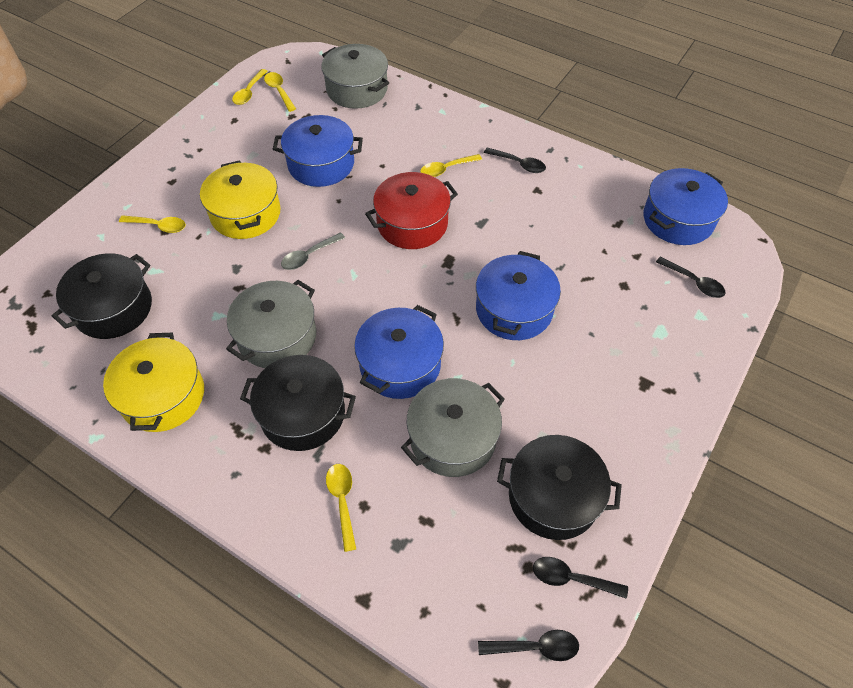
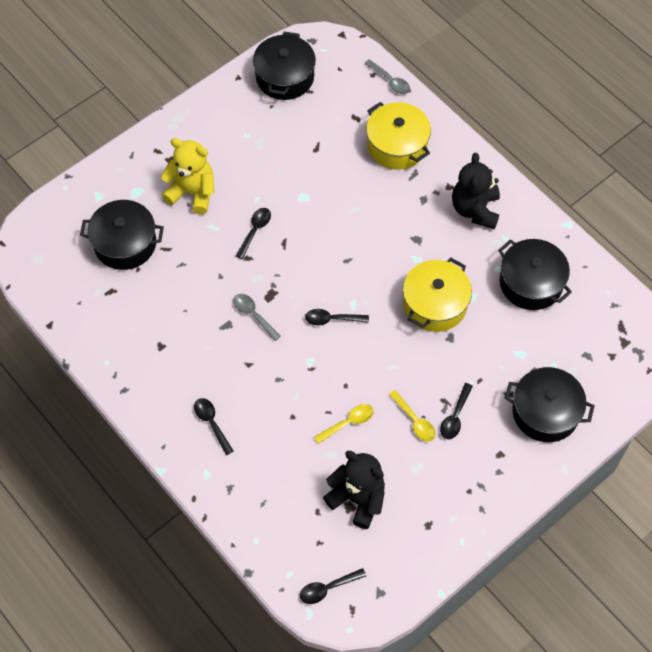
black pot: [52,253,152,339] [240,355,356,451] [497,435,622,540] = 3 -> [80,200,164,270] [253,32,316,100] [498,239,572,310] [505,367,595,442] = 4
black spoon: [478,630,579,661] [484,147,546,173] [533,557,628,599] [656,256,726,298] = 4 -> [194,398,234,455] [236,208,271,259] [300,568,366,604] [305,309,369,325] [440,383,473,439] = 5
black teddy bear: none = 0 -> [323,451,385,529] [452,153,500,229] = 2
blue pot: [273,115,363,187] [354,305,444,399] [476,251,561,340] [643,168,728,245] = 4 -> none = 0
grey pot: [226,280,316,368] [321,44,389,109] [401,378,505,477] = 3 -> none = 0
grey spoon: [281,232,345,270] = 1 -> [233,294,281,341] [364,59,410,94] = 2
red pot: [365,172,458,249] = 1 -> none = 0
yellow spoon: [119,215,186,233] [232,69,268,105] [264,72,296,112] [326,464,356,552] [420,154,482,177] = 5 -> [314,404,374,444] [389,390,435,441] = 2
yellow teddy bear: none = 0 -> [160,138,214,214] = 1

